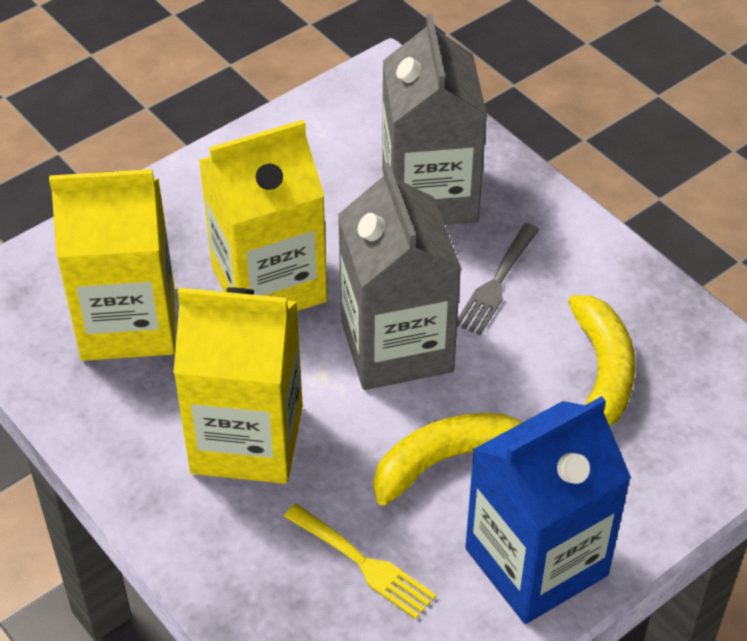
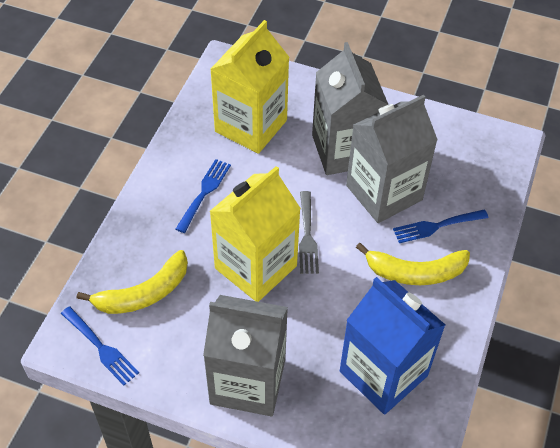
blue fork: none = 0 -> [61,306,139,385] [176,159,231,233] [393,210,489,243] = 3
grey carton: [338,163,461,390] [382,14,487,225] = 2 -> [203,295,288,416] [312,42,389,175] [346,95,438,223] = 3
yellow carton: [49,169,175,361] [173,288,303,484] [199,120,327,311] = 3 -> [210,20,289,154] [210,166,301,302] = 2
yellow fork: [284,504,436,619] = 1 -> none = 0

